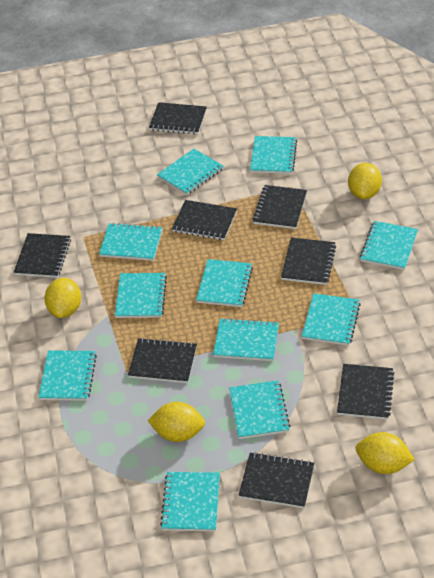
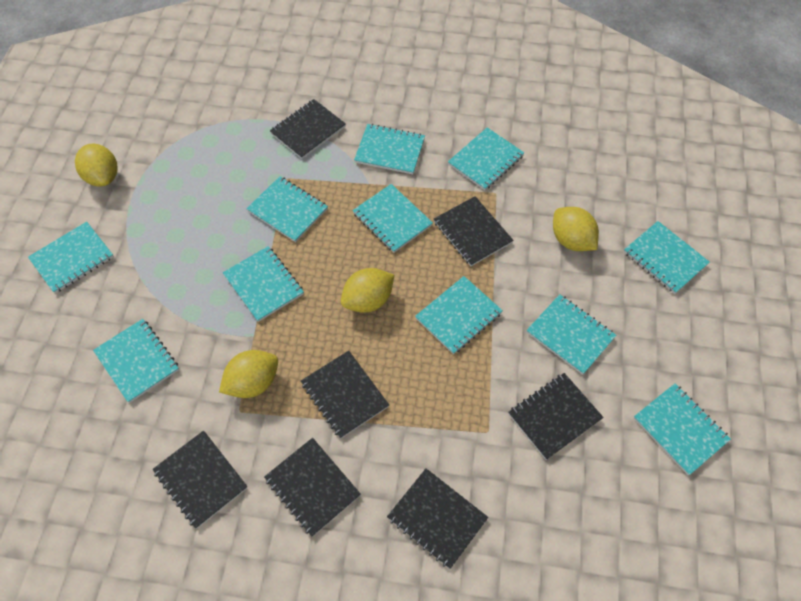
black notebook: [14,233,71,278] [128,338,197,383] [149,102,207,134] [172,200,237,240] [238,452,314,508] [253,185,307,229] [281,238,336,285] [337,364,394,420] = 8 -> [152,431,248,529] [264,438,361,537] [270,99,346,159] [301,351,389,439] [387,468,488,569] [434,196,513,266] [508,373,604,460] = 7

